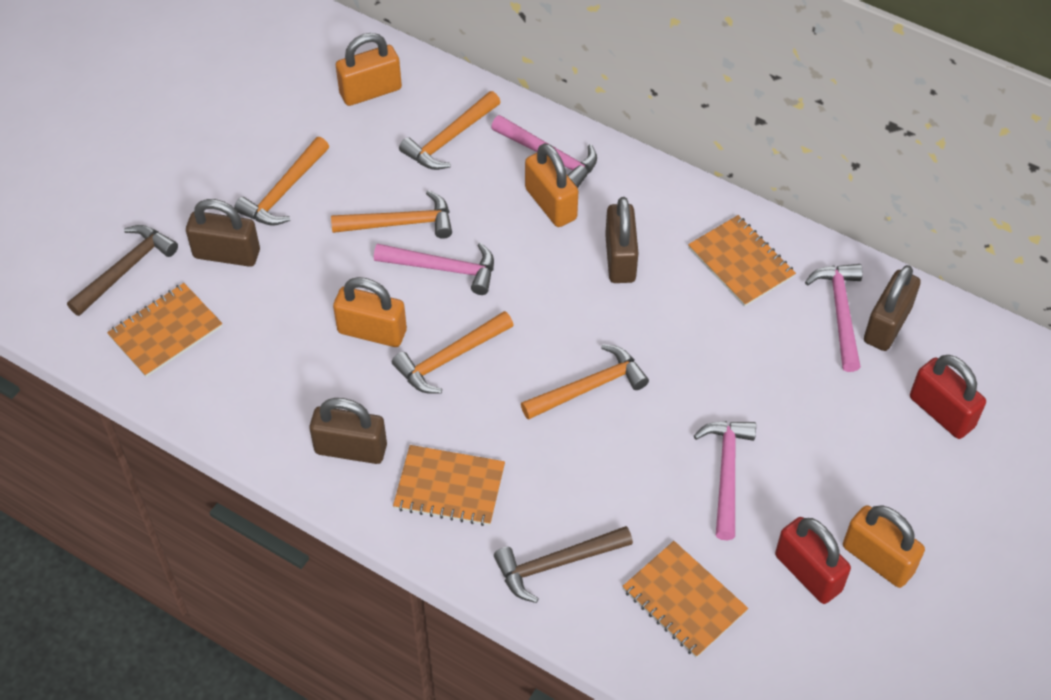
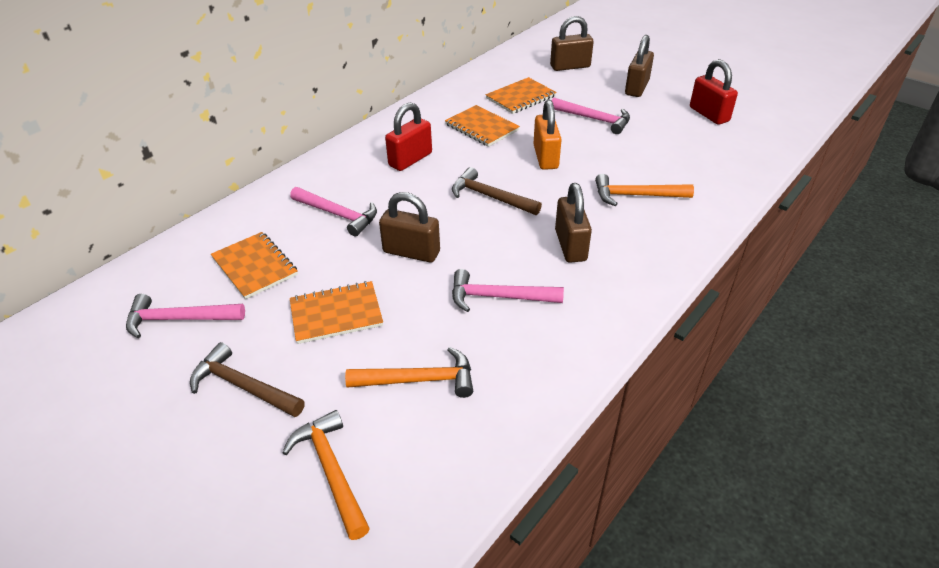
orange hammer: [234,137,329,226] [331,190,452,239] [392,311,514,394] [399,91,500,170] [521,344,649,420] = 5 -> [282,410,370,540] [345,347,473,398] [595,174,694,206] = 3
orange padlock: [333,277,407,347] [336,33,402,106] [525,143,578,227] [843,505,925,588] = 4 -> [533,100,562,170] = 1

